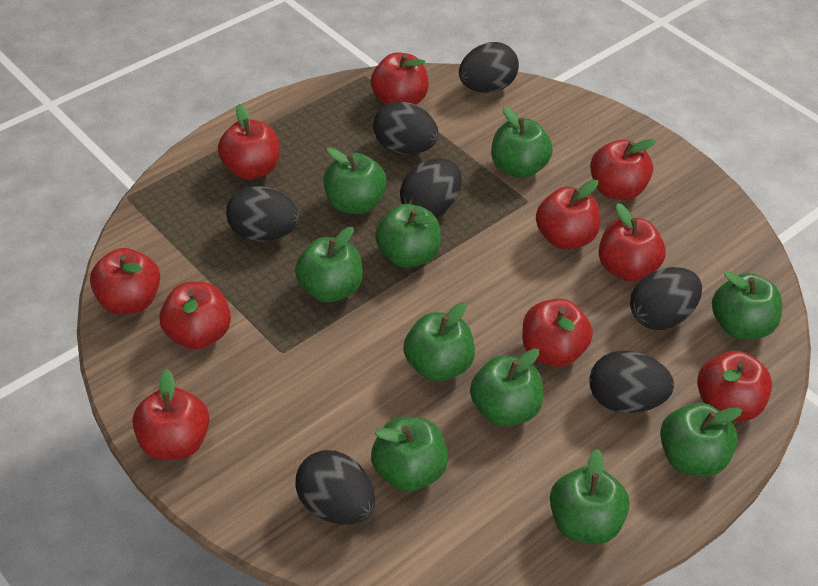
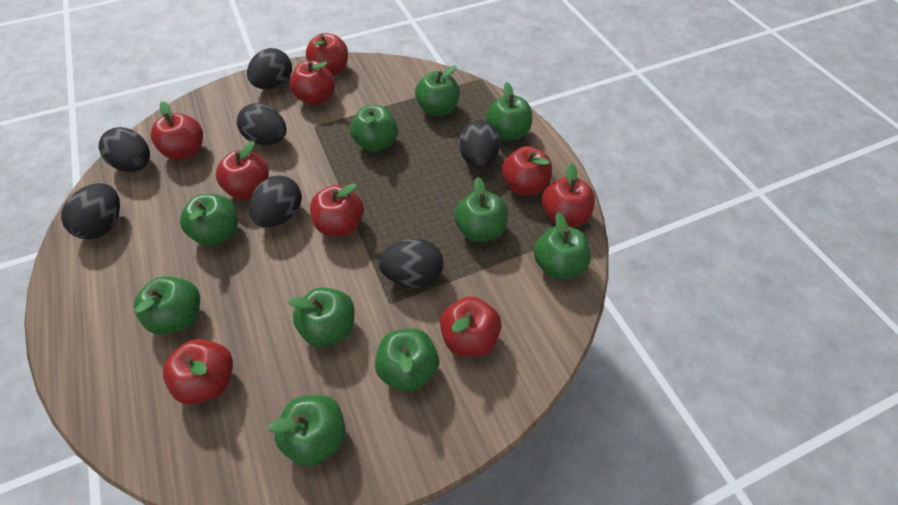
red apple: [90,248,160,314] [132,369,210,460] [159,282,231,350] [218,104,279,180] [371,52,429,105] [522,299,593,367] [536,180,600,249] [590,139,656,200] [599,203,666,282] [697,351,772,421] = 10 -> [151,101,203,160] [163,339,233,405] [216,141,269,200] [290,60,335,105] [306,33,348,76] [310,183,364,236] [440,296,502,357] [502,146,552,195] [542,163,595,227] = 9

